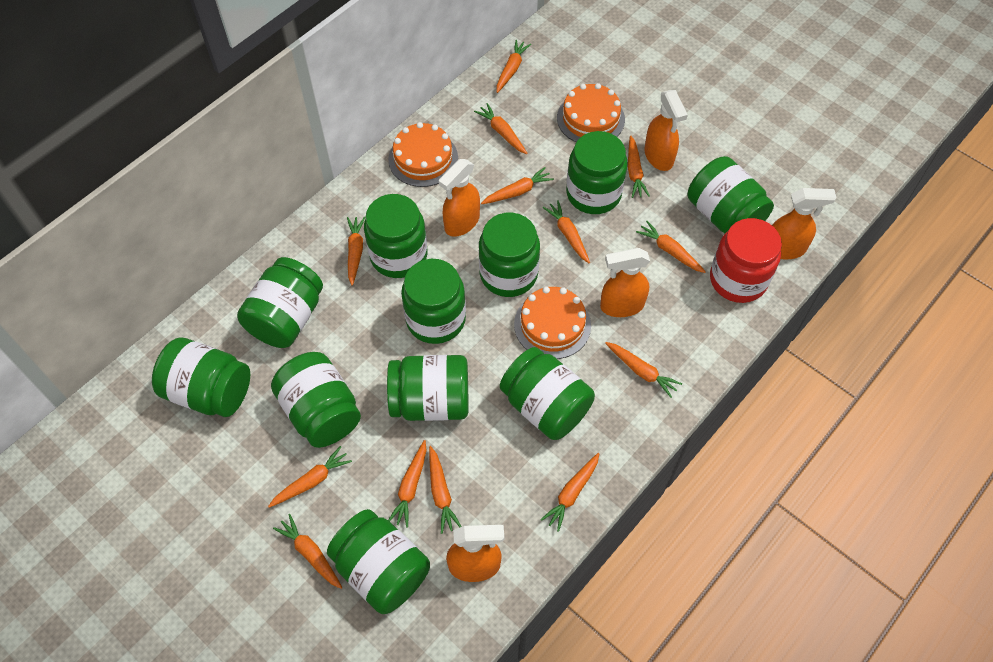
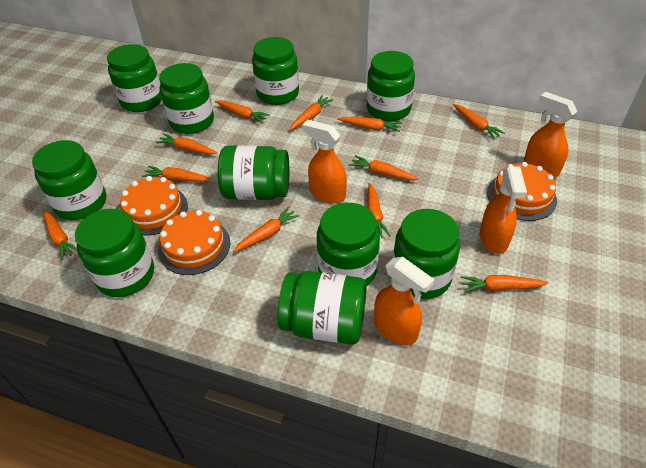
green jar: [152,337,250,417] [237,257,323,348] [271,352,361,448] [327,509,430,614] [364,194,427,278] [387,355,468,421] [401,259,466,344] [479,213,540,297] [500,347,595,440] [566,131,628,214] [688,156,774,233] = 11 -> [32,140,106,220] [75,209,154,297] [107,44,162,112] [159,63,214,134] [218,145,289,200] [252,37,299,105] [278,271,367,345] [317,203,380,286] [367,51,415,121] [393,209,460,299] = 10
orange carrot: [268,446,352,508] [273,514,343,589] [347,217,365,286] [388,440,427,528] [429,446,462,534] [474,103,528,154] [481,167,554,204] [497,40,531,93] [540,453,600,532] [542,200,590,263] [605,342,682,398] [628,135,650,198] [636,221,706,273] = 13 -> [43,210,77,260] [142,166,212,182] [156,134,218,154] [215,100,270,123] [233,207,300,252] [290,95,333,130] [337,117,402,132] [349,155,419,180] [367,183,390,238] [453,104,505,139] [460,275,548,292] = 11
orange spray bottle: [439,159,480,237] [446,525,504,582] [600,248,650,317] [645,90,688,171] [772,188,836,259] = 5 -> [302,120,347,203] [374,257,434,345] [480,166,527,254] [524,92,577,178] = 4
red jar: [710,218,782,303] = 1 -> none = 0

